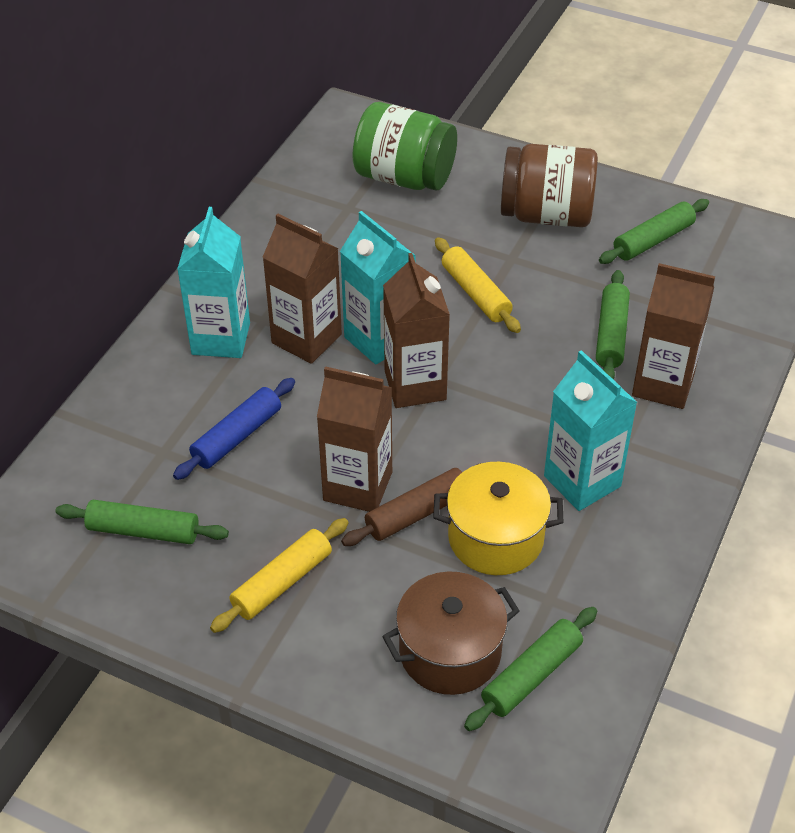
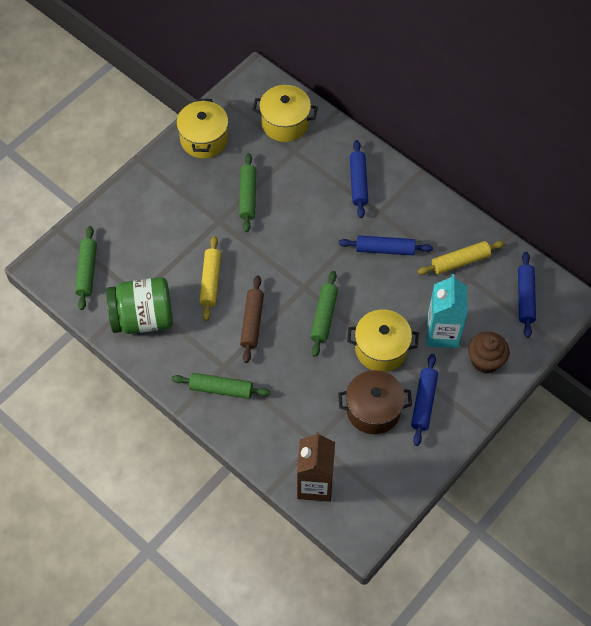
blue rolling pin: [173,378,295,480] = 1 -> [339,235,433,255] [350,140,368,218] [411,354,438,446] [518,252,536,338] = 4
brown carton: [262,214,342,364] [317,366,392,512] [383,253,450,408] [632,263,715,409] = 4 -> [297,432,335,502] = 1
brown cupcake: none = 0 -> [468,332,510,373] = 1
brown jar: [501,144,598,227] = 1 -> none = 0
turquoise carton: [177,207,250,358] [340,211,416,364] [544,350,638,511] = 3 -> [427,274,467,348] = 1
yellow pot: [433,462,563,575] = 1 -> [176,99,229,158] [253,85,318,142] [347,310,419,372] = 3

